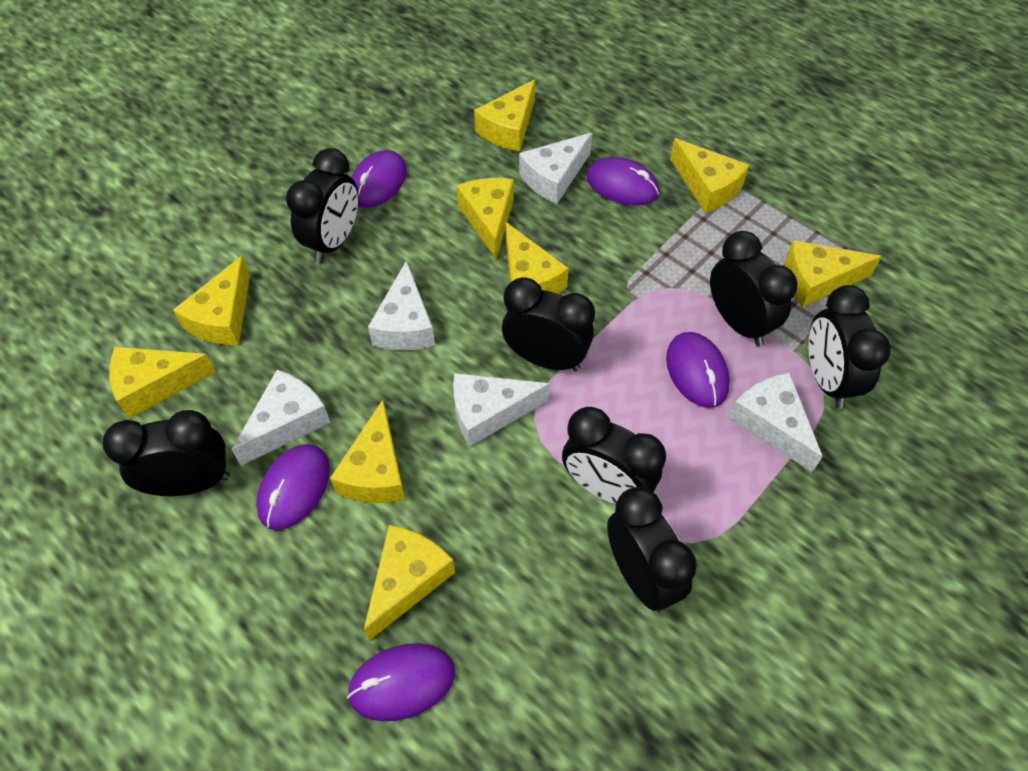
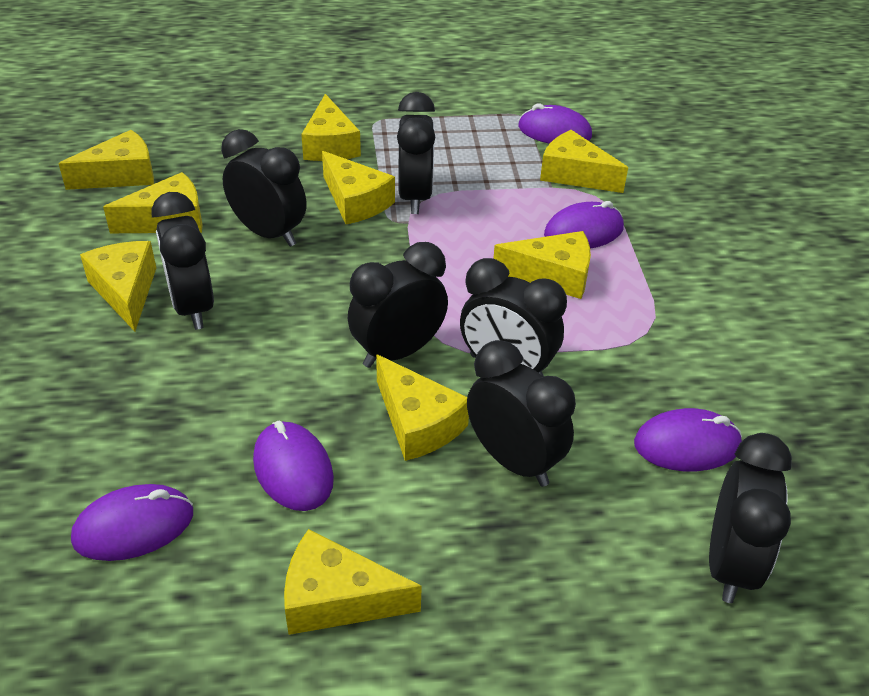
white cheese: [232,370,331,466] [368,260,435,350] [453,373,550,447] [519,132,592,204] [729,373,823,472] = 5 -> none = 0

